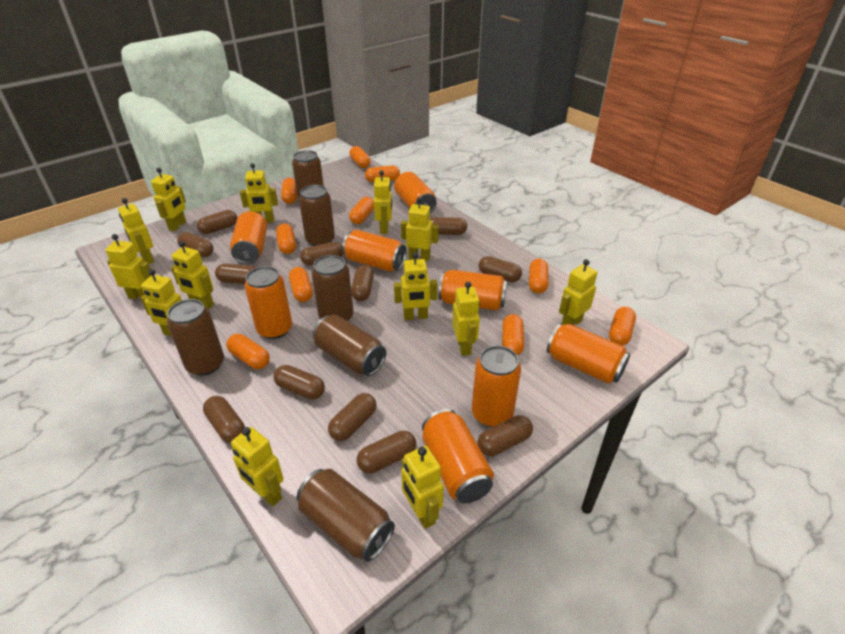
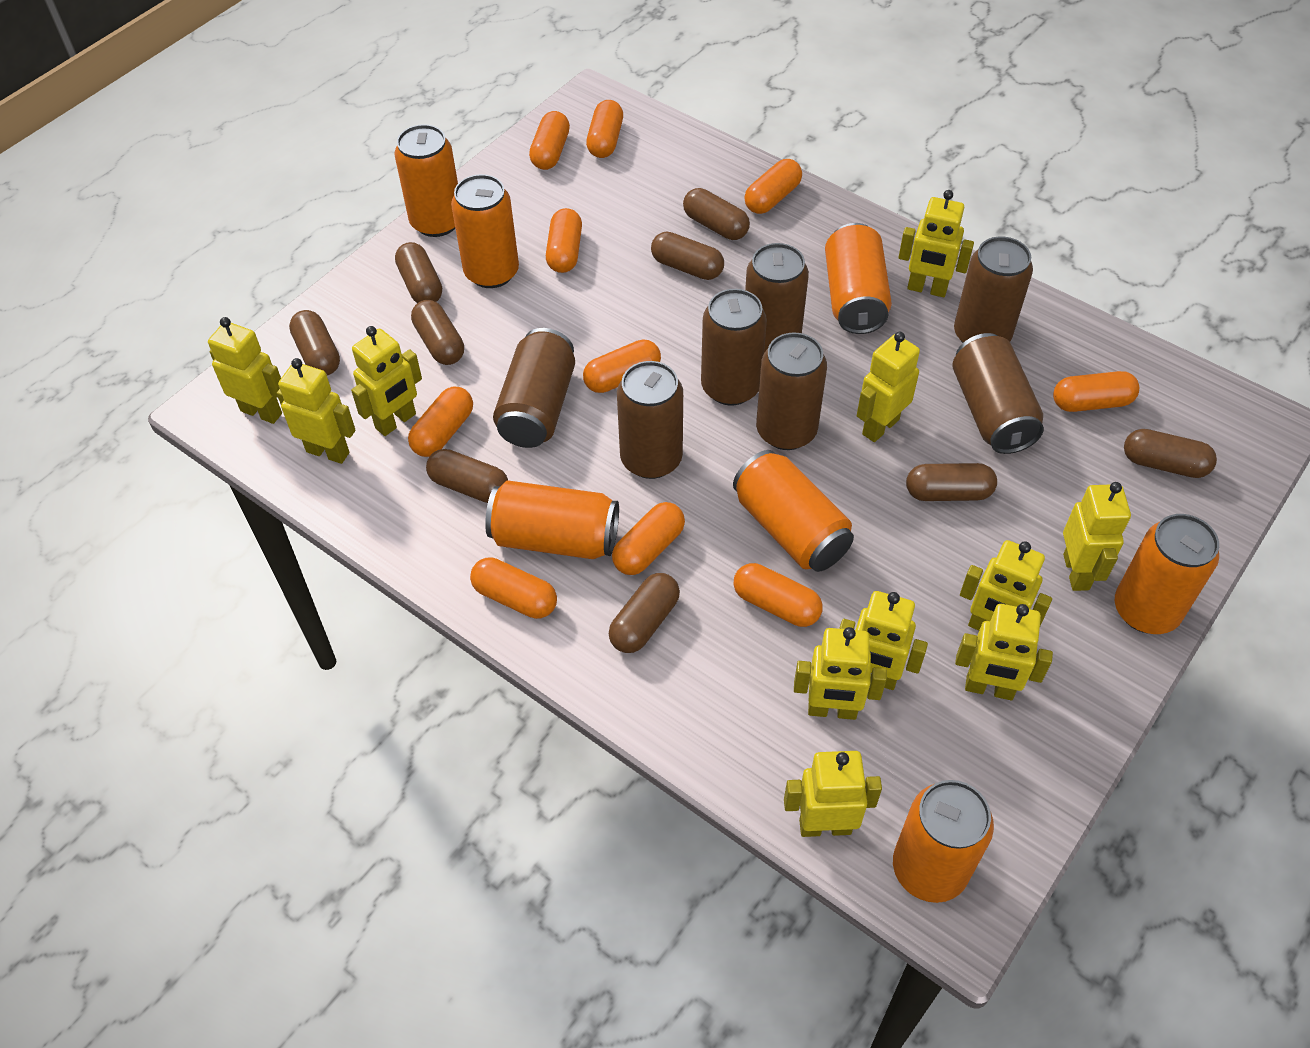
brown can: [167,299,224,376] [292,150,324,201] [297,469,395,562] [299,185,335,246] [311,255,354,321] [313,314,386,376] = 6 -> [493,328,575,448] [617,361,683,479] [701,289,767,406] [745,243,809,353] [756,333,827,450] [952,333,1044,454] [954,236,1033,343] = 7
brown capsule: [177,232,213,257] [197,210,237,234] [203,396,245,443] [215,264,256,284] [273,365,325,399] [300,242,343,266] [328,393,377,441] [351,265,374,301] [357,431,416,473] [430,217,467,235] [477,415,533,456] [479,256,522,282] = 12 -> [289,310,340,376] [395,242,442,303] [411,300,464,365] [426,449,508,503] [609,573,680,653] [651,232,724,280] [683,188,750,240] [906,463,997,501] [1124,429,1217,478] = 9
orange can: [230,211,267,264] [245,266,292,339] [342,230,407,271] [394,172,437,213] [422,409,494,503] [438,270,507,310] [472,346,521,427] [547,323,630,384] = 8 -> [395,124,458,237] [451,174,519,288] [485,481,619,559] [733,450,854,572] [825,223,892,334] [893,780,994,903] [1115,514,1219,634] = 7
yellow robot: [105,234,151,299] [118,198,154,264] [141,269,182,336] [151,168,186,231] [171,241,214,310] [231,427,283,507] [240,163,278,223] [374,170,392,234] [394,252,438,320] [401,197,439,261] [401,446,444,529] [452,281,480,356] [559,259,597,325] = 13 -> [208,317,282,424] [277,358,355,464] [351,326,422,436] [784,751,882,837] [794,627,887,720] [839,591,928,690] [857,332,920,442] [898,190,974,297] [955,604,1053,700] [960,540,1052,630] [1063,482,1131,591] = 11

